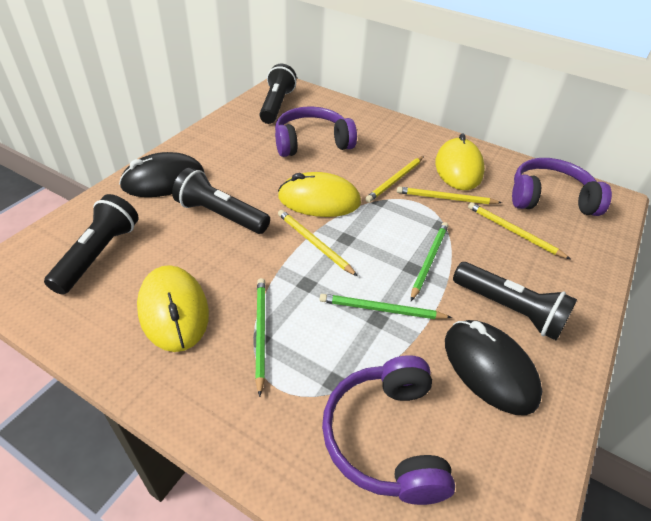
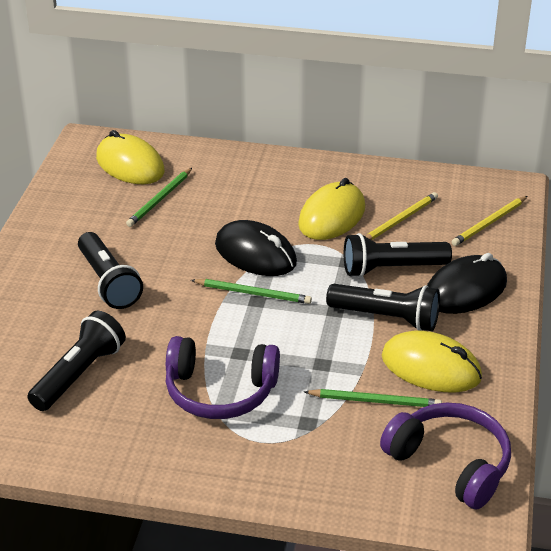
purple headphones: [275,106,357,157] [322,355,455,505] [512,158,612,216] = 3 -> [165,336,280,419] [380,403,511,509] = 2
yellow pencil: [278,210,358,276] [365,156,424,202] [397,187,502,204] [468,202,570,259] = 4 -> [365,192,438,240] [452,196,527,246] = 2

